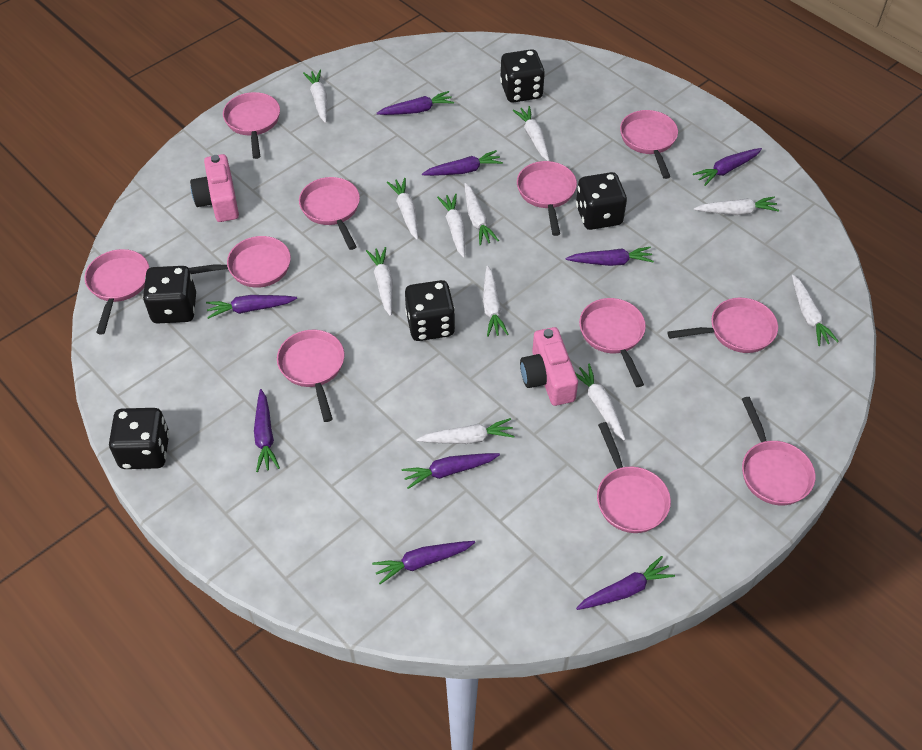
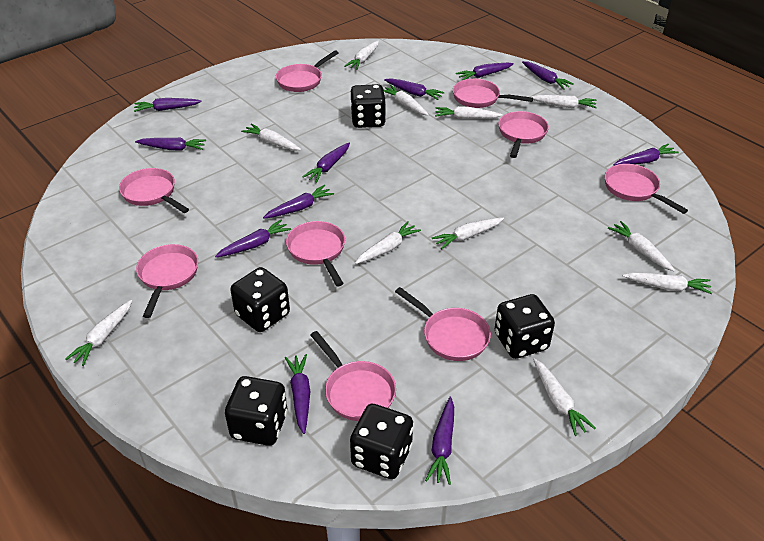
pink camera: [190,154,239,222] [520,327,578,406] = 2 -> none = 0
pink pan: [85,249,149,334] [189,236,291,288] [223,92,280,159] [277,330,344,422] [299,177,360,250] [517,161,577,236] [579,298,646,387] [597,422,671,533] [620,110,678,179] [667,298,778,353] [742,397,815,505] = 11 -> [119,168,189,213] [136,244,198,318] [276,50,338,92] [286,221,345,286] [310,331,396,421] [395,287,491,361] [453,79,533,108] [498,111,549,158] [605,164,688,214] = 9
purple carrot: [206,295,297,319] [254,389,280,472] [372,541,475,584] [377,91,454,115] [401,453,500,489] [422,150,503,176] [566,247,654,266] [576,556,675,610] [693,148,762,186] = 9 -> [134,98,202,112] [135,138,206,151] [215,219,291,257] [263,185,334,219] [285,354,310,434] [302,142,350,183] [384,78,445,100] [425,397,454,485] [456,63,514,80] [522,61,574,89] [613,144,679,165] = 11

